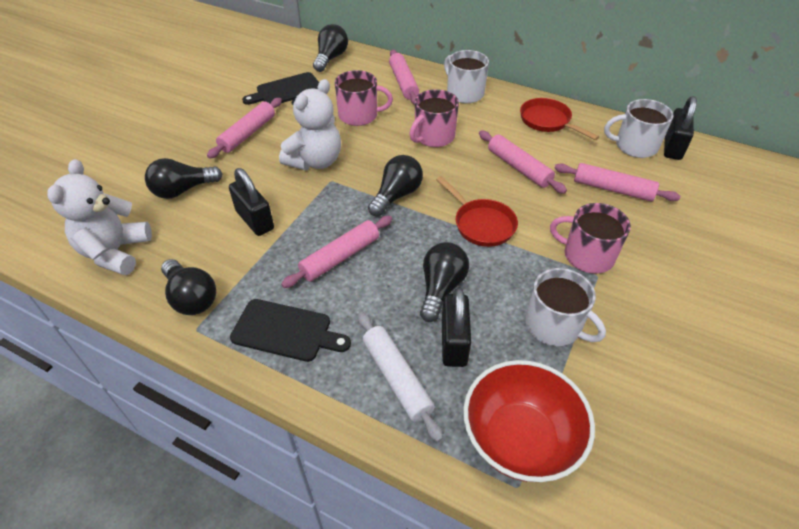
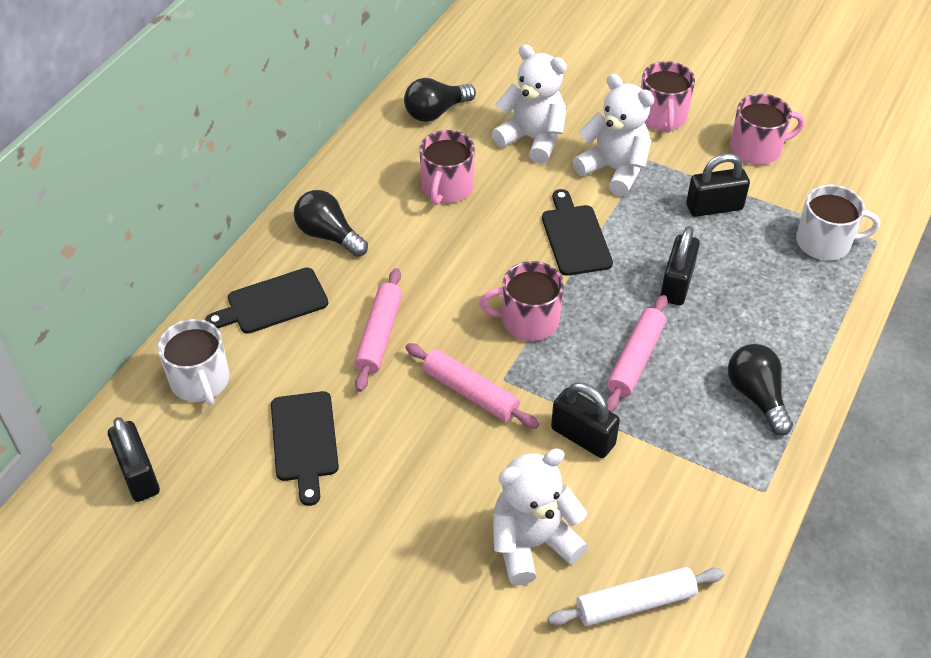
black cutting board: [230,299,351,362] [242,72,319,105] = 2 -> [205,268,328,333] [271,391,339,506] [542,189,613,276] = 3
black light bulb: [145,158,222,199] [161,259,216,315] [313,24,348,72] [368,155,423,217] [420,242,469,322] = 5 -> [294,190,368,257] [404,78,476,122] [728,344,793,435] = 3
black padlock: [229,168,274,236] [442,288,471,367] [664,96,697,160] = 3 -> [108,417,160,502] [551,382,620,458] [660,226,700,305] [686,153,750,217] = 4
pink mug: [335,70,393,126] [409,89,459,147] [550,203,631,274] = 3 -> [419,130,475,205] [479,261,564,341] [641,61,695,133] [730,94,804,165] = 4
pink rolling pin: [207,98,282,159] [281,216,392,288] [389,50,419,105] [479,131,567,194] [554,163,681,201] = 5 -> [354,268,402,392] [405,343,539,429] [606,295,668,412] = 3
red bowl: [463,360,595,482] = 1 -> none = 0
red pan: [436,176,518,247] [520,98,599,140] = 2 -> none = 0
white mug: [444,50,489,103] [526,268,606,346] [604,99,674,158] = 3 -> [158,319,229,406] [796,185,880,260] = 2
white teddy bear: [47,159,152,275] [279,79,341,170] = 2 -> [492,44,567,164] [493,448,588,586] [573,74,654,197] = 3

